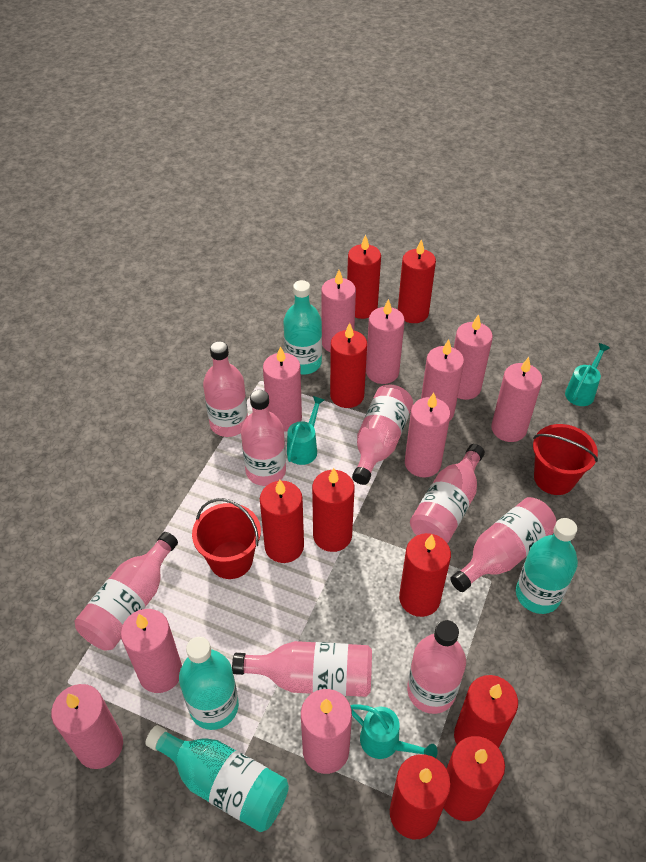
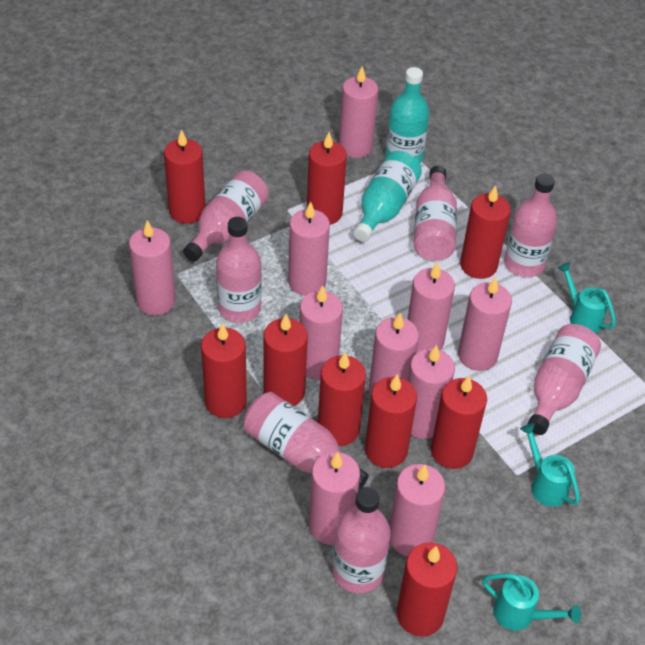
pink bottle: [75,532,178,651] [203,341,248,437] [232,641,372,697] [241,390,286,486] [352,385,413,485] [407,620,466,714] [410,444,485,543] [450,497,557,592] = 8 -> [183,170,269,262] [216,217,262,323] [244,392,369,491] [333,487,391,594] [414,166,457,261] [504,174,557,277] [528,324,601,435] = 7
red bucket: [192,498,261,579] [533,424,598,495] = 2 -> none = 0
turquoise bottle: [145,725,289,832] [179,637,239,730] [283,280,322,375] [516,518,578,614] = 4 -> [353,151,422,242] [385,67,429,163] = 2

